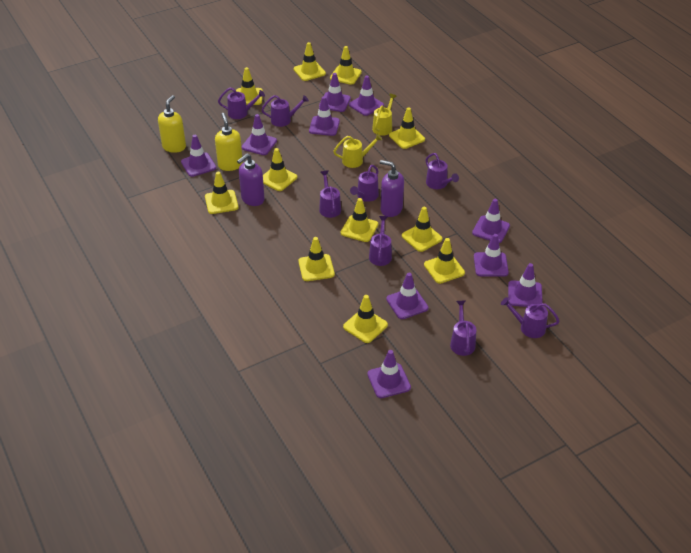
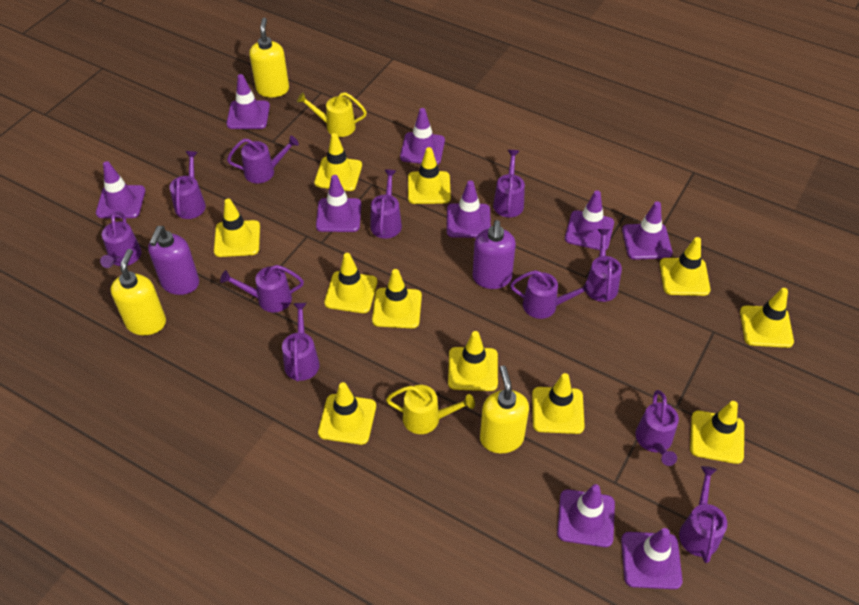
purple traffic cone: [181,135,216,177] [242,114,277,155] [309,96,340,136] [319,73,351,112] [349,75,384,116] [367,350,411,398] [386,273,428,319] [472,199,510,243] [474,234,509,277] [508,263,543,307] = 10 -> [96,161,145,218] [226,74,270,129] [316,175,361,232] [400,108,445,165] [447,180,491,238] [557,484,615,547] [565,190,614,250] [621,528,683,589] [622,201,673,260] = 9
purple watering can: [218,88,265,119] [261,95,309,127] [319,171,341,218] [350,165,379,202] [369,216,392,266] [425,153,459,189] [450,301,476,356] [501,297,559,338] = 8 -> [100,211,141,268] [169,151,206,219] [220,265,304,313] [227,136,299,183] [282,303,320,382] [370,169,402,239] [493,150,525,217] [510,270,593,319] [586,229,622,302] [636,390,679,466] [679,466,727,563] = 11
yellow soap dispenser: [158,95,186,153] [215,113,243,171] = 2 -> [111,249,166,335] [249,18,289,97] [480,366,529,453] = 3

